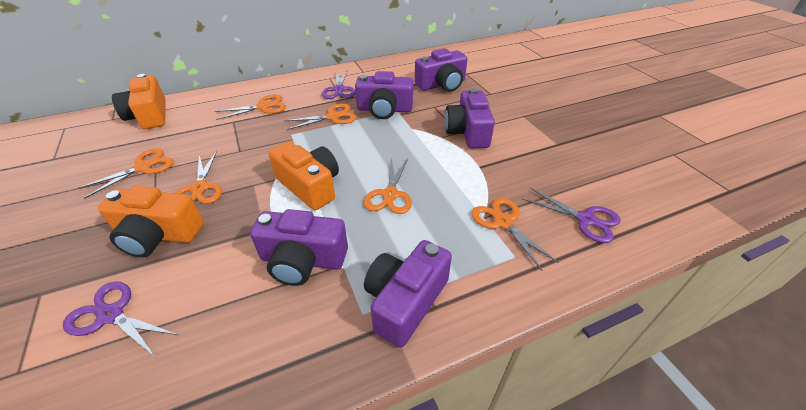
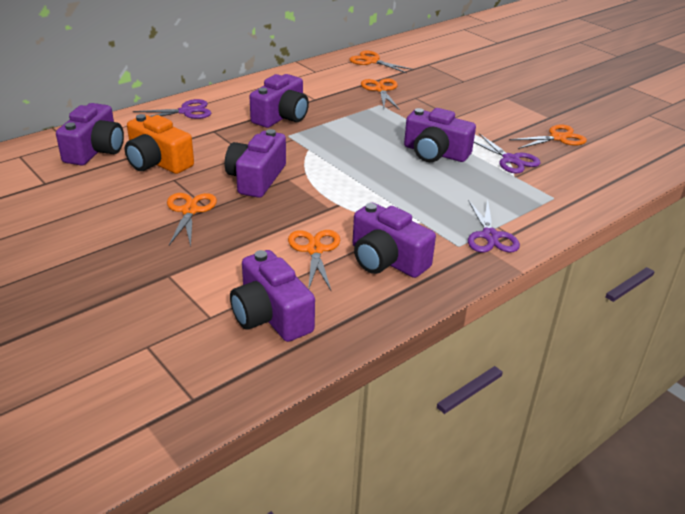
orange camera: [98,186,204,257] [112,74,166,129] [268,141,339,210] = 3 -> [125,114,194,174] = 1
orange scissors: [77,148,173,199] [175,151,222,204] [215,94,286,120] [284,104,356,130] [364,158,412,214] [472,198,559,271] = 6 -> [167,193,217,247] [288,230,340,290] [349,51,414,73] [361,78,400,110] [509,124,587,149] = 5
purple camera: [250,209,348,286] [355,71,413,119] [364,240,452,348] [415,48,467,92] [445,88,495,148] = 5 -> [56,103,124,166] [225,129,286,198] [230,250,315,342] [250,74,309,128] [352,203,436,278] [404,108,476,162] = 6

